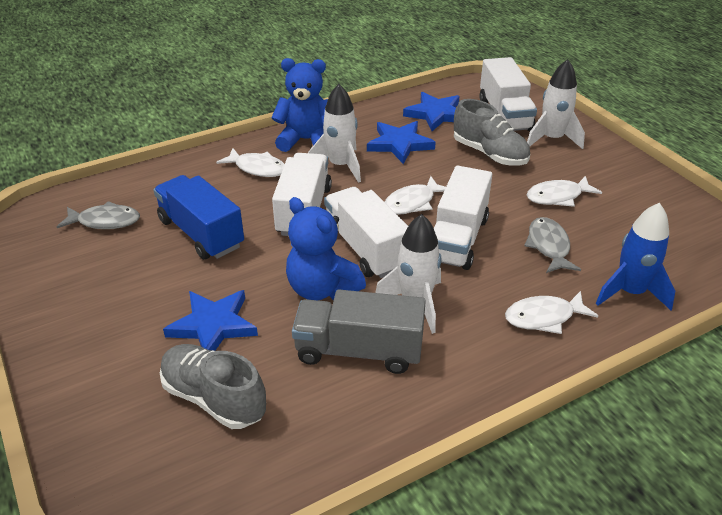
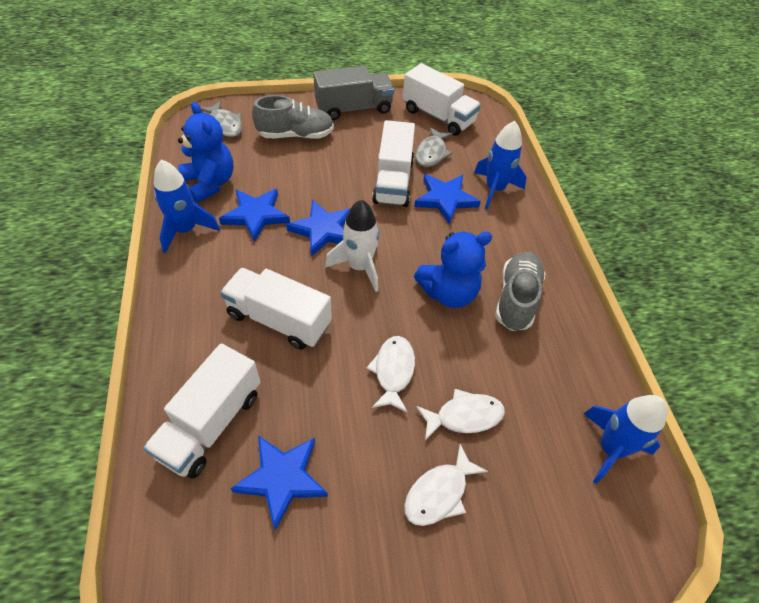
blue rocket: [596,203,675,310] = 1 -> [154,160,220,254] [474,121,527,209] [583,395,668,484] = 3
blue star: [163,290,258,351] [367,121,436,164] [403,92,460,131] = 3 -> [219,189,290,242] [230,435,328,531] [286,200,350,257] [414,174,481,224] = 4
blue truck: [153,175,244,260] = 1 -> none = 0
white fish: [216,148,285,177] [385,176,446,215] [505,291,598,334] [526,176,602,207] = 4 -> [367,336,415,413] [404,444,488,526] [416,389,505,440] = 3
white rocket: [308,84,361,183] [375,214,441,334] [527,59,585,149] = 3 -> [325,199,379,292] = 1

